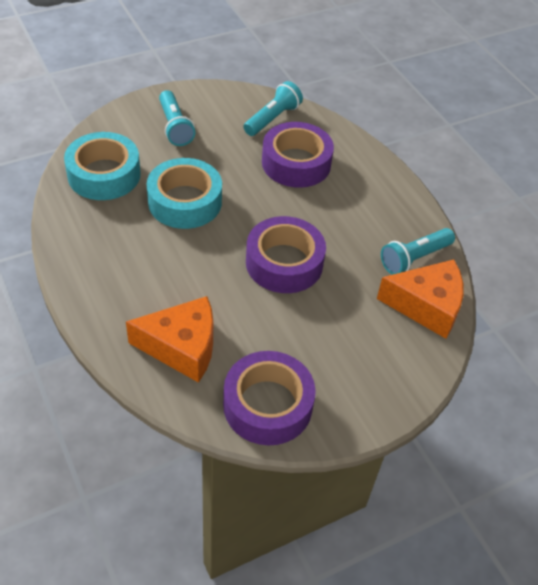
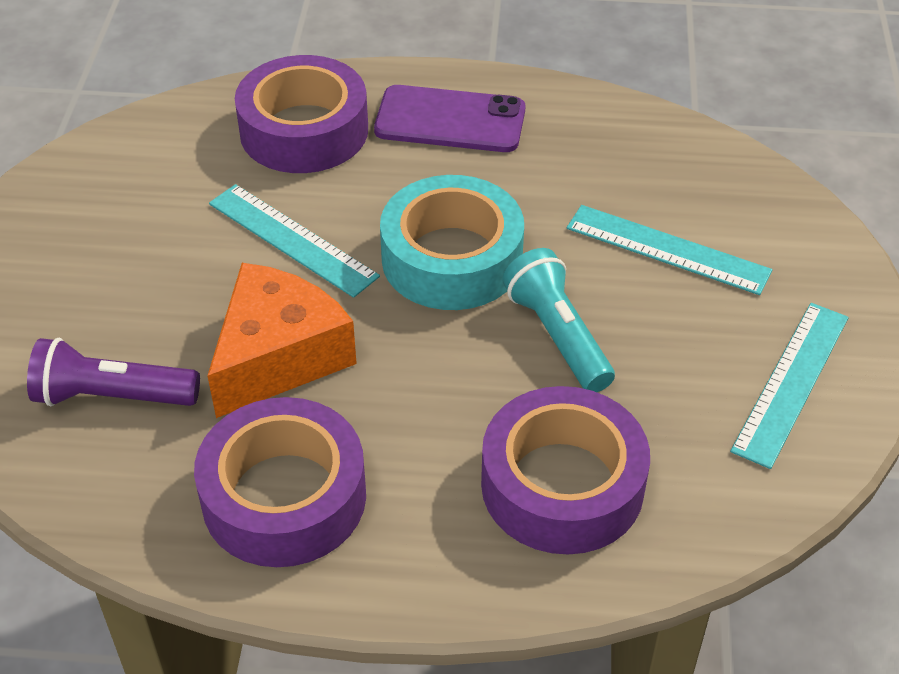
orange cheese: [126,296,213,383] [377,260,464,339] = 2 -> [207,263,357,418] = 1
purple flashlight: none = 0 -> [27,338,200,406] = 1
purple phone: none = 0 -> [374,85,525,152] = 1
turquoise flashlight: [159,90,196,146] [244,81,303,136] [381,228,455,275] = 3 -> [502,248,615,392] = 1
turquoise ruler: none = 0 -> [209,184,380,298] [567,205,773,295] [730,303,849,469] = 3
turquoise tape: [64,132,141,200] [147,158,222,229] = 2 -> [380,175,524,310] = 1

